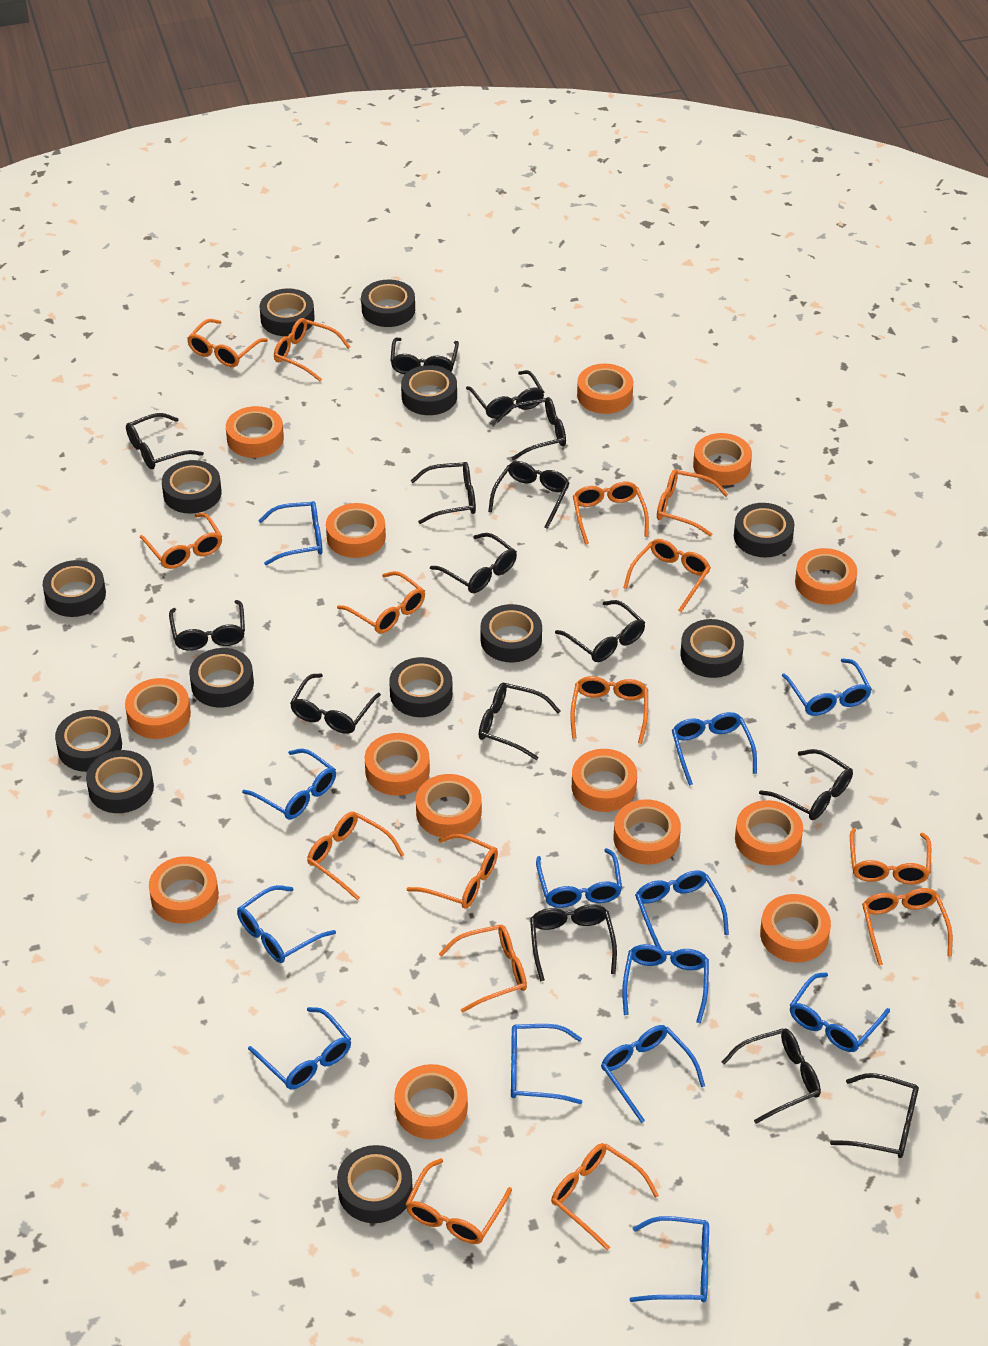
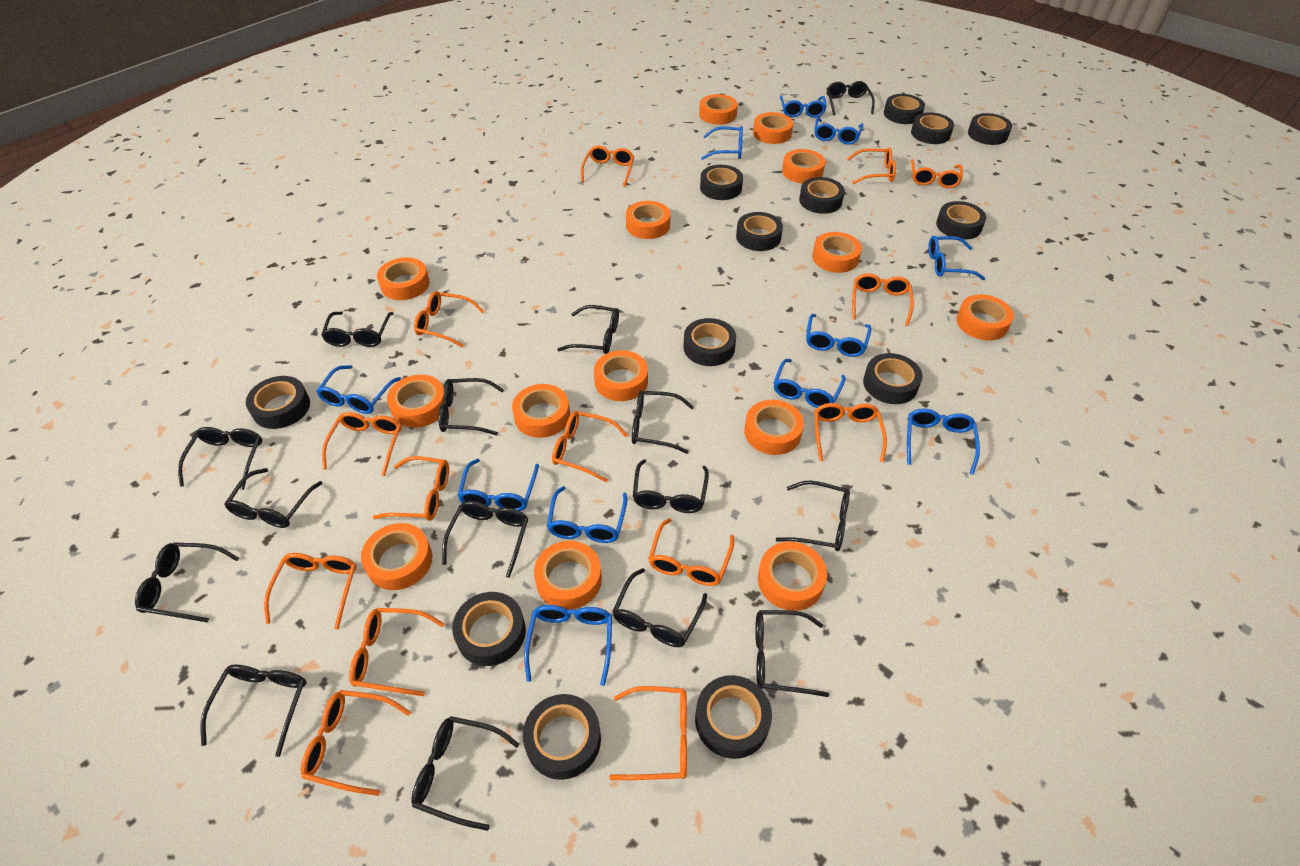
blue glasses: [237,885,336,963] [242,749,336,819] [248,1007,351,1089] [258,501,323,565] [511,1024,582,1104] [536,848,622,908] [601,1025,705,1123] [622,944,709,1024] [630,1216,709,1303] [635,871,729,949] [672,712,757,786] [782,659,872,716] [790,972,890,1052] = 13 -> [316,365,401,414] [457,459,539,511] [524,605,612,686] [547,486,627,543] [701,126,743,160] [774,359,846,408] [780,95,827,118] [806,314,871,357] [814,117,864,145] [907,408,980,475] [928,236,985,280] = 11
orange glasses: [140,513,222,569] [187,319,268,367] [274,318,350,382] [307,812,404,901] [337,571,425,634] [406,1158,512,1244] [407,834,498,909] [439,925,527,1013] [551,1143,659,1250] [570,676,648,744] [573,482,649,545] [623,539,711,612] [657,469,728,537] [850,828,931,884] [862,888,953,966] = 15 -> [264,553,357,630] [301,690,411,796] [322,412,402,476] [349,608,444,696] [373,456,449,521] [414,291,484,348] [552,411,628,483] [581,146,634,187] [609,686,687,780] [648,518,734,586] [814,403,887,463] [847,148,896,184] [852,273,914,326] [911,159,963,188] = 14

